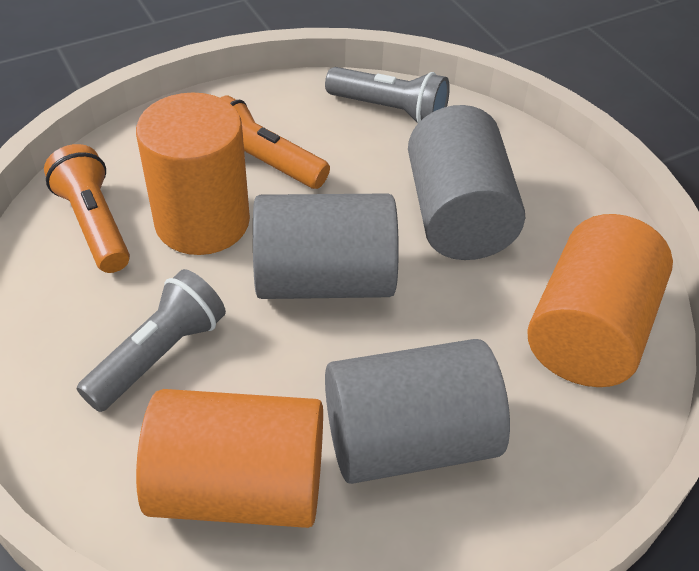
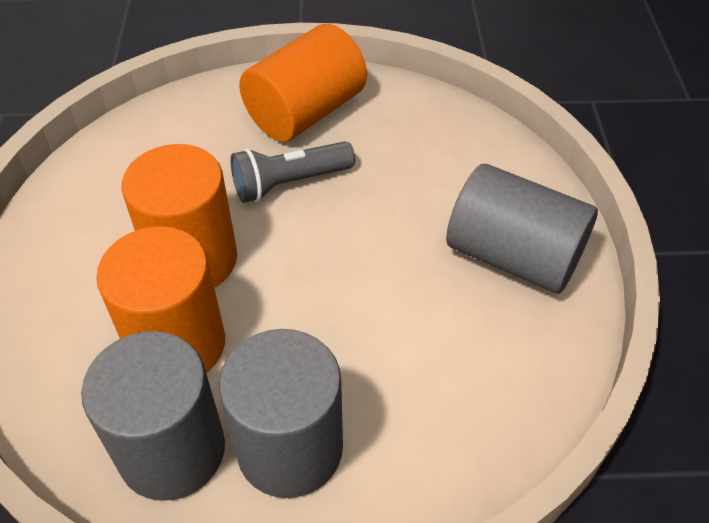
grey flashlight: [77,269,226,412] [325,67,450,123] = 2 -> [231,141,355,203] = 1
orange flashlight: [44,144,130,273] [221,95,330,189] = 2 -> none = 0

